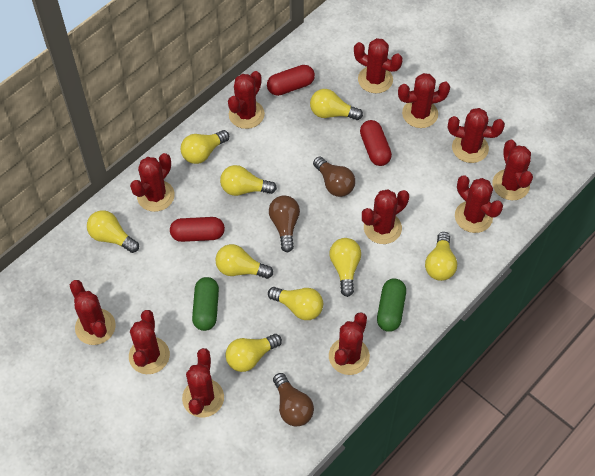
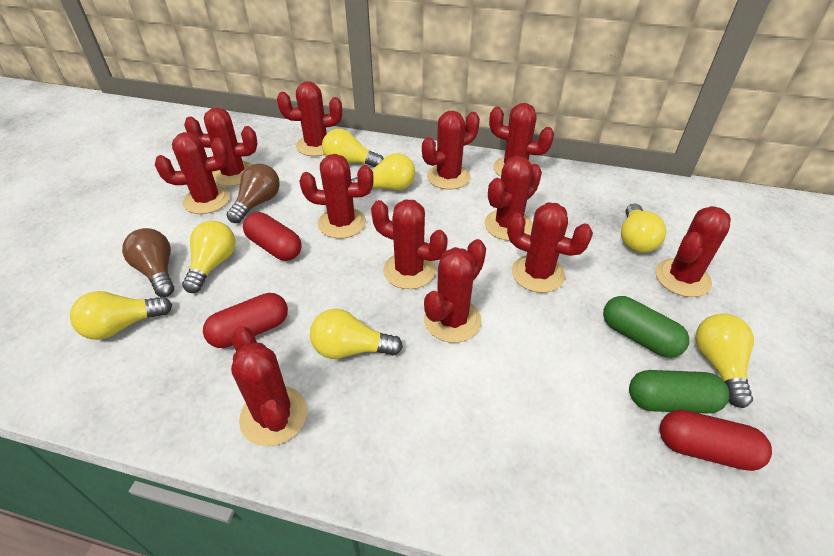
brown light bulb: [269,195,300,252] [273,373,314,426] [313,157,355,197] = 3 -> [122,228,174,297] [227,164,280,223] = 2
yellow light bulb: [87,210,139,253] [181,130,229,164] [215,244,273,279] [220,165,277,196] [225,334,282,372] [268,287,323,320] [310,89,363,120] [330,238,361,297] [425,232,457,281] = 9 -> [70,291,172,340] [182,221,235,293] [310,309,403,359] [322,129,384,167] [351,153,415,191] [621,204,666,253] [695,314,754,408] = 7

